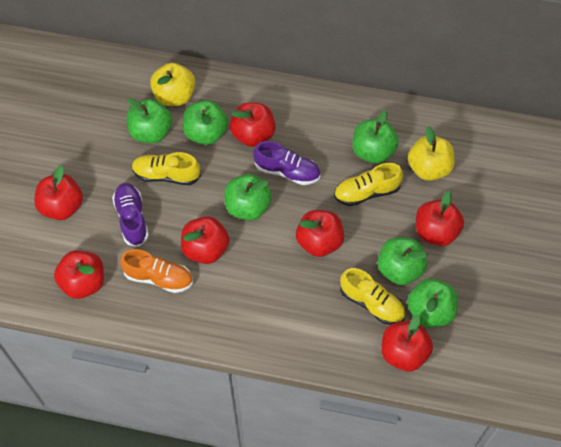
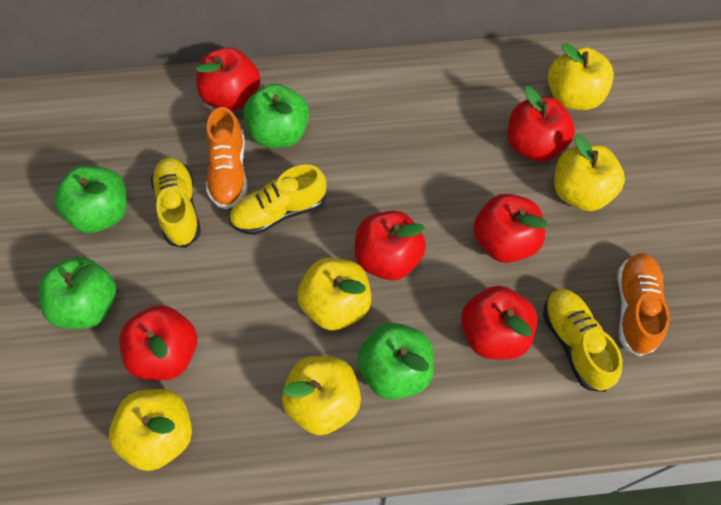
green apple: [127,98,172,143] [183,100,228,145] [224,174,272,220] [353,110,399,164] [377,237,428,285] [407,279,458,328] = 6 -> [38,257,116,329] [54,166,127,233] [243,84,309,148] [357,323,434,400] = 4
orange shoe: [120,249,193,293] = 1 -> [206,107,247,209] [617,253,670,356] = 2
purple shoe: [112,183,149,247] [253,141,320,185] = 2 -> none = 0
red apple: [34,165,83,220] [54,250,104,299] [181,216,229,264] [230,102,276,147] [296,210,344,257] [381,315,433,371] [416,191,464,246] = 7 -> [119,305,197,380] [196,47,260,111] [355,210,426,280] [461,286,537,360] [473,194,547,263] [507,86,575,162] = 6
yellow apple: [150,63,195,106] [408,126,455,181] = 2 -> [109,389,192,471] [282,356,361,435] [297,258,371,330] [548,43,614,110] [554,135,625,211] = 5

